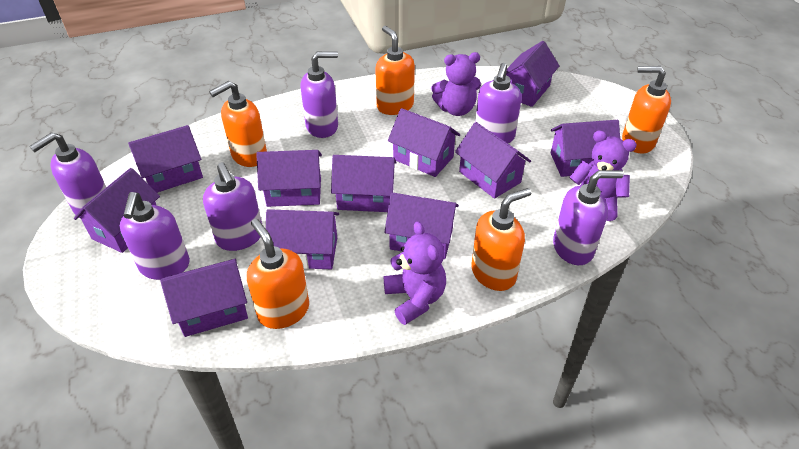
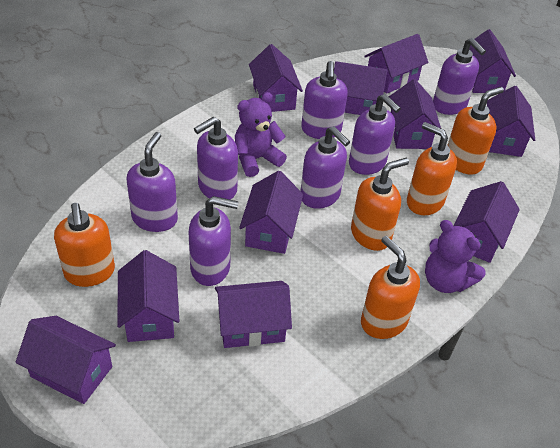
purple soap dispenser: [29,132,106,218] [120,192,190,280] [203,162,262,251] [300,51,338,138] [475,63,522,143] [553,170,624,265] = 6 -> [127,132,178,232] [188,196,239,286] [194,117,238,200] [301,61,348,139] [301,126,350,209] [349,94,401,175] [433,38,486,115] = 7
purple teddy bear: [384,221,446,325] [431,52,481,116] [569,130,637,221] = 3 -> [235,92,287,177] [425,220,486,293] = 2

